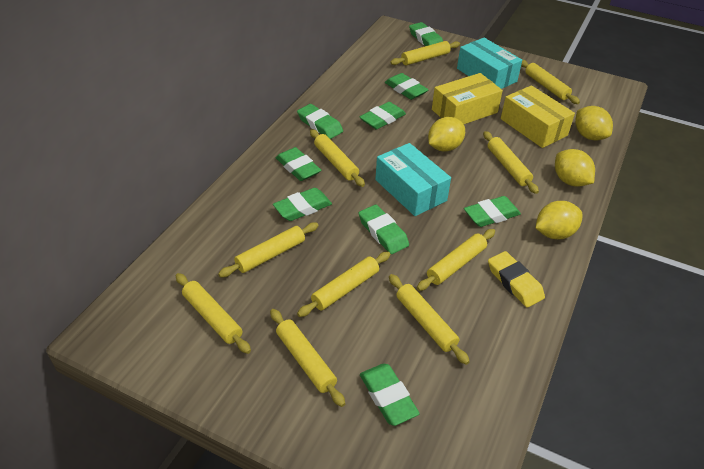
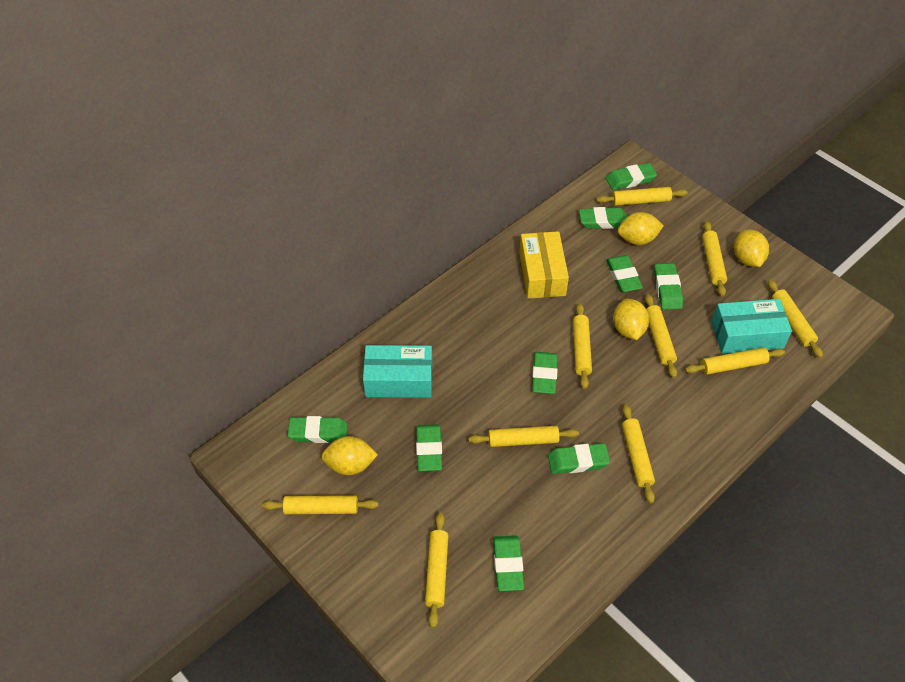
yellow box: [432,73,503,124] [501,85,575,148] = 2 -> [519,231,569,299] = 1
yellow eraser: [488,251,545,308] = 1 -> none = 0

